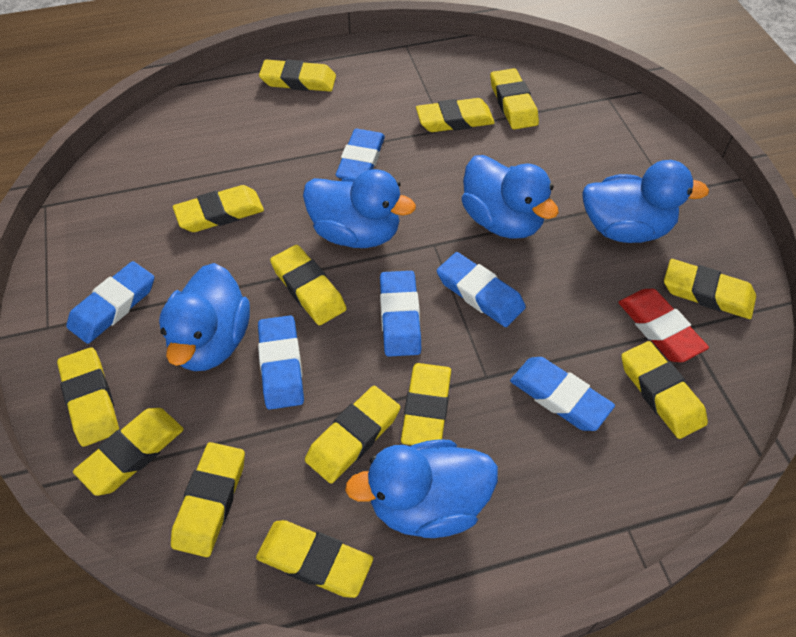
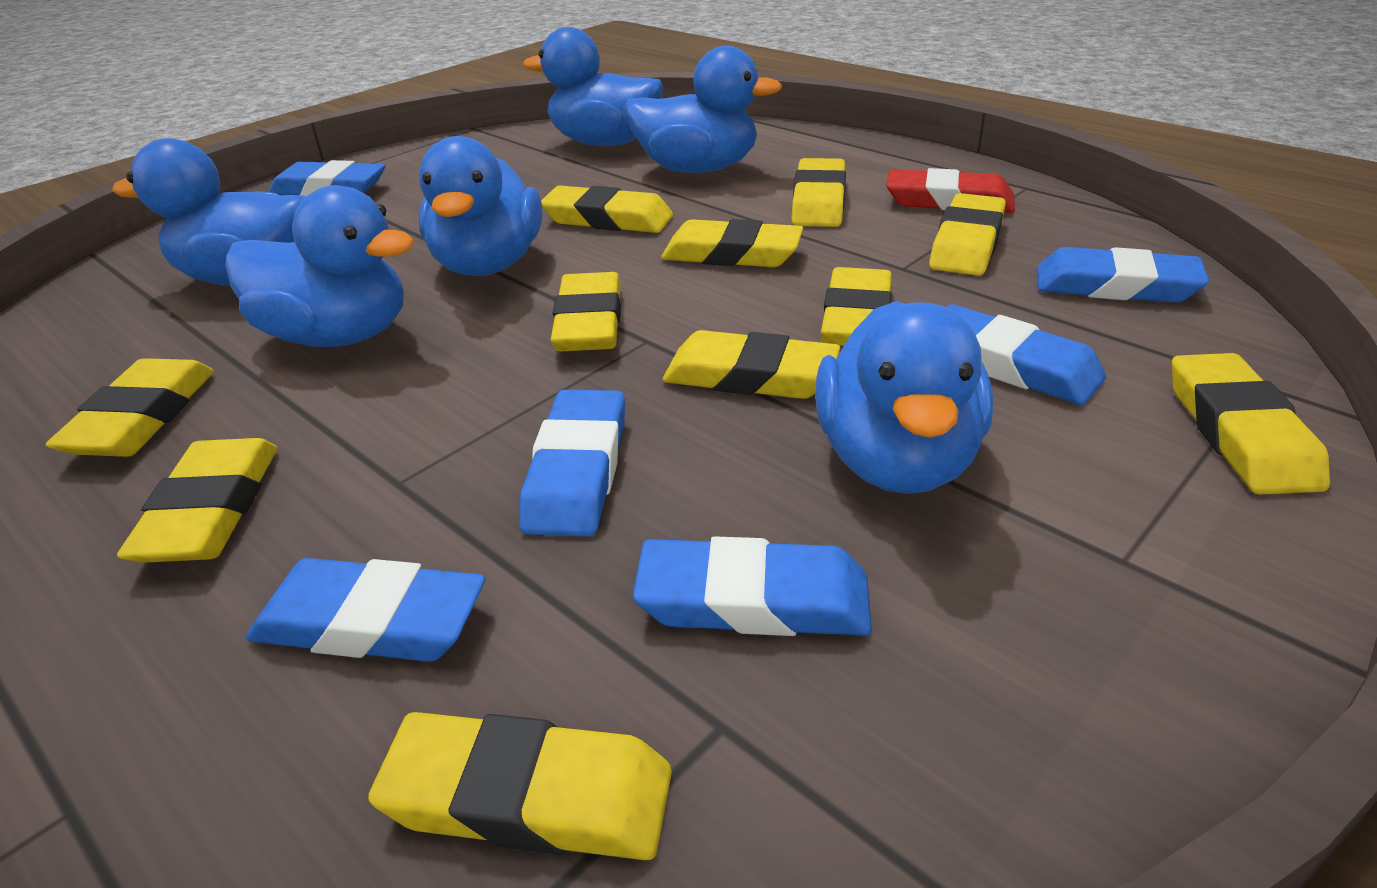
blue duck: [159,263,250,371] [303,169,416,248] [345,439,498,538] [462,155,559,239] [582,160,709,243] = 5 -> [112,138,305,286] [225,185,415,347] [419,136,542,276] [523,27,663,146] [625,46,783,173] [815,301,993,494] = 6
yellow eraser: [57,347,119,447] [73,408,184,496] [171,442,245,557] [173,185,264,232] [256,520,373,598] [259,60,336,92] [270,245,347,325] [305,386,400,484] [401,363,451,445] [416,98,495,132] [490,68,539,130] [621,341,708,439] [664,259,756,319] = 13 -> [45,358,214,457] [117,438,278,563] [368,712,672,860] [541,186,673,233] [551,272,621,352] [661,219,803,267] [662,330,840,399] [791,158,846,227] [821,267,892,346] [929,193,1006,276] [1172,353,1330,494] = 11

